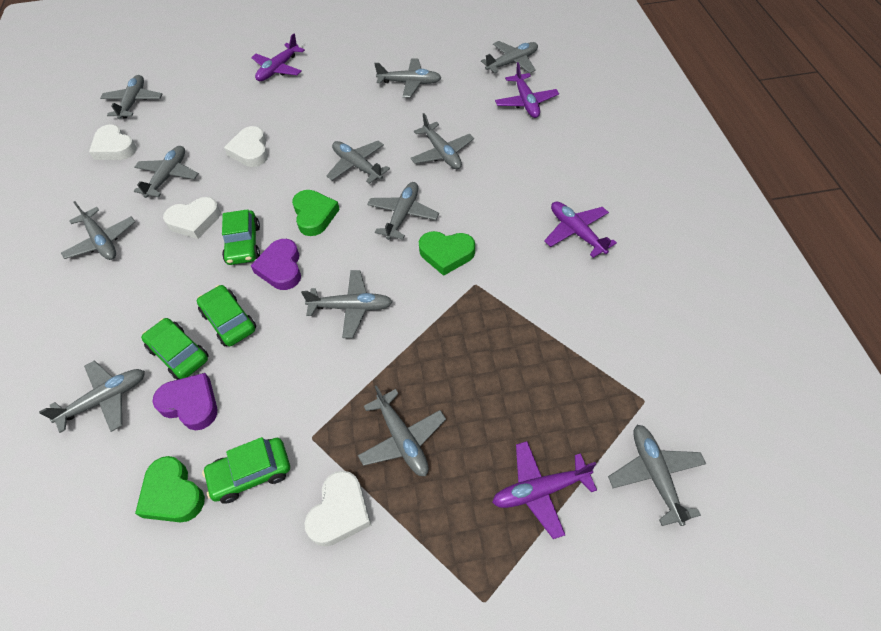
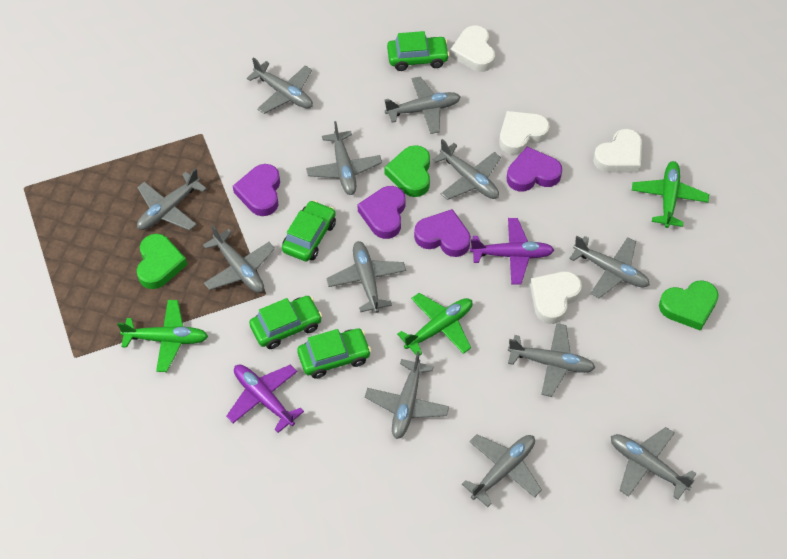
green plane: none = 0 -> [117,300,208,372] [397,293,473,356] [632,161,709,228] = 3
purple heart: [152,373,217,430] [251,239,301,290] = 2 -> [233,164,280,216] [357,186,406,239] [414,209,471,257] [507,147,562,191] = 4
purple plane: [251,34,305,81] [492,441,597,539] [495,62,559,118] [544,201,617,258] = 4 -> [226,364,304,433] [470,218,554,285] = 2

